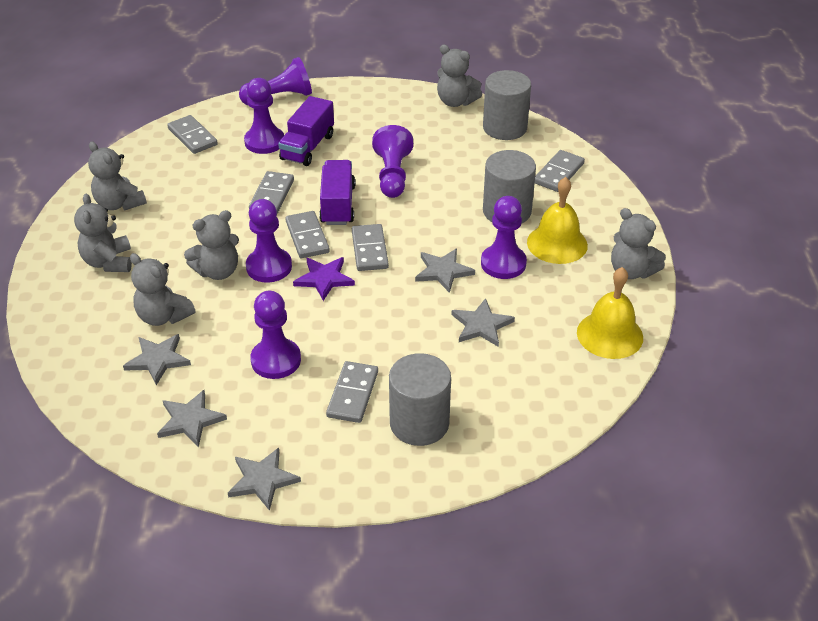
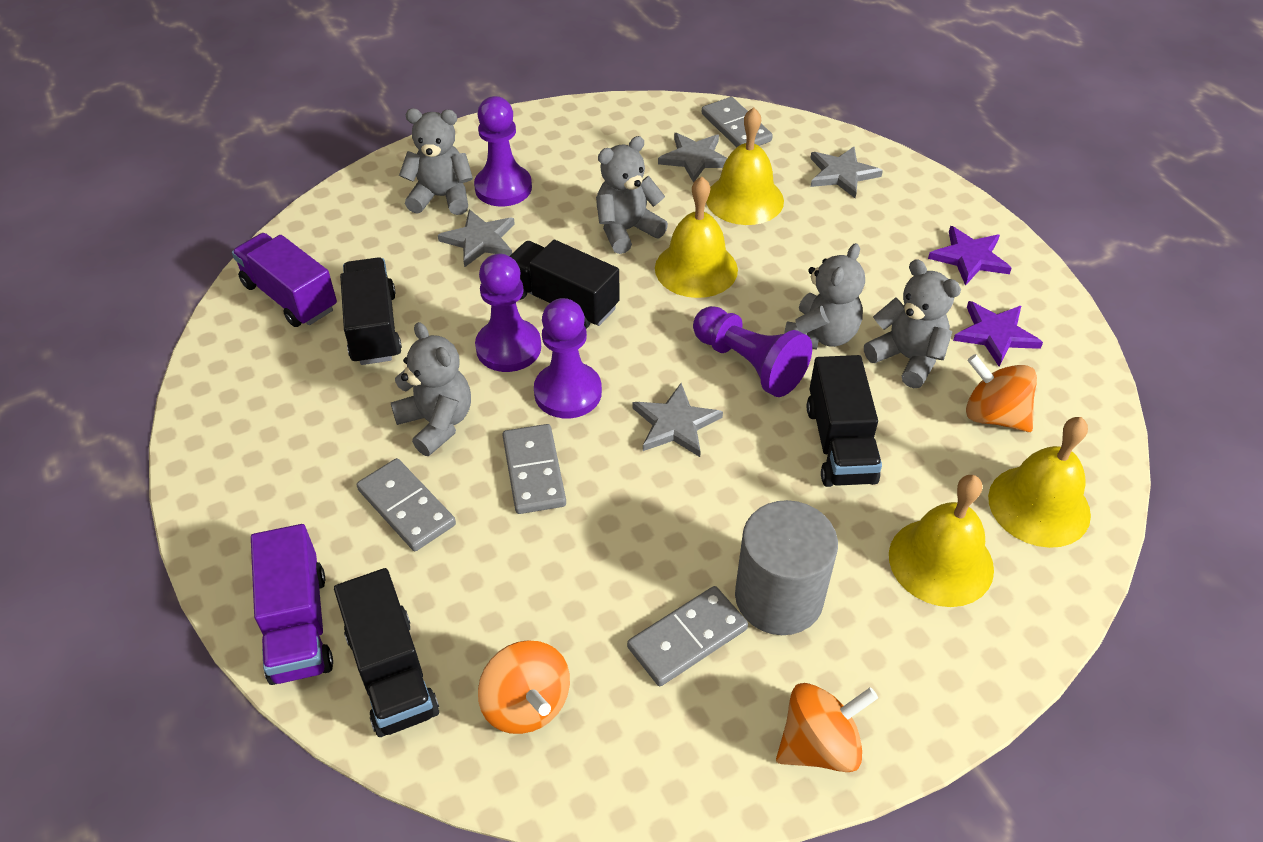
black truck: none = 0 -> [334,568,439,737] [340,257,402,365] [510,240,620,329] [807,355,882,487] = 4
grey cylinder: [389,353,451,446] [483,70,531,140] [483,150,536,224] = 3 -> [735,500,838,635] = 1
grey domino: [167,115,218,154] [249,171,294,214] [285,211,330,258] [326,361,378,423] [352,224,389,271] [535,150,585,192] = 6 -> [357,458,456,551] [502,424,566,514] [627,586,748,686] [702,97,773,147] = 4
grey star: [123,334,191,385] [157,390,227,447] [228,448,301,511] [415,249,475,293] [452,298,515,347] = 5 -> [438,209,515,268] [632,383,723,457] [658,133,727,183] [810,146,883,198] = 4
grey teddy bear: [74,194,132,272] [88,141,147,211] [130,253,195,326] [184,210,239,280] [437,45,482,107] [611,208,666,279] = 6 -> [391,322,471,456] [399,108,473,215] [596,136,668,254] [784,243,865,350] [864,259,961,388] = 5
orange spinning top: none = 0 -> [478,641,570,734] [776,683,878,772] [966,354,1037,432] = 3
purple pawn: [239,57,312,105] [244,78,284,154] [246,199,292,283] [250,291,301,379] [372,125,413,198] [481,196,527,279] = 6 -> [474,96,532,207] [475,254,541,372] [534,298,602,418] [693,306,812,397] = 4
purple star: [293,257,355,301] = 1 -> [928,226,1012,286] [953,301,1043,367] = 2
yellow bell: [527,177,588,264] [577,267,643,359] = 2 -> [655,176,738,298] [706,107,784,225] [889,475,994,607] [988,417,1091,548] = 4

